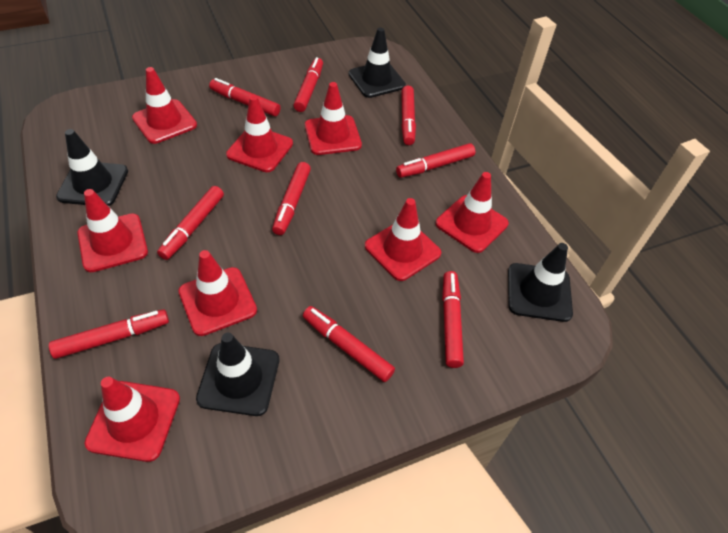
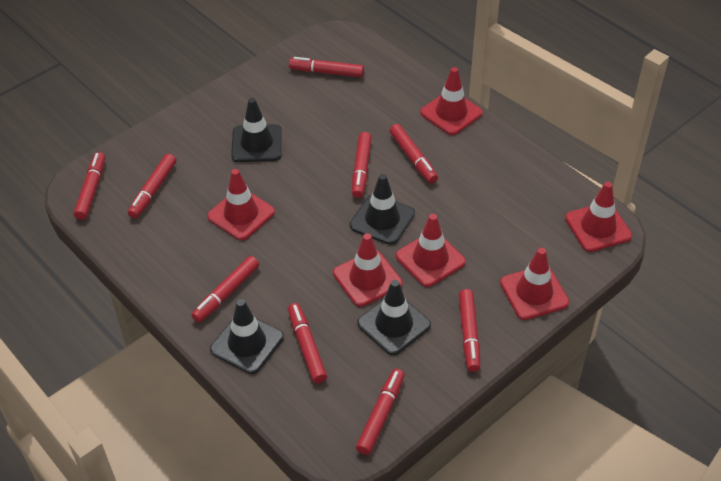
red traffic cone: [77,189,148,272] [85,377,180,462] [132,67,197,144] [178,250,257,336] [226,95,293,172] [305,82,362,155] [365,198,441,281] [436,172,509,253] = 8 -> [207,169,275,240] [333,233,402,307] [396,214,466,287] [420,67,483,135] [500,248,569,320] [565,182,632,252] = 6

